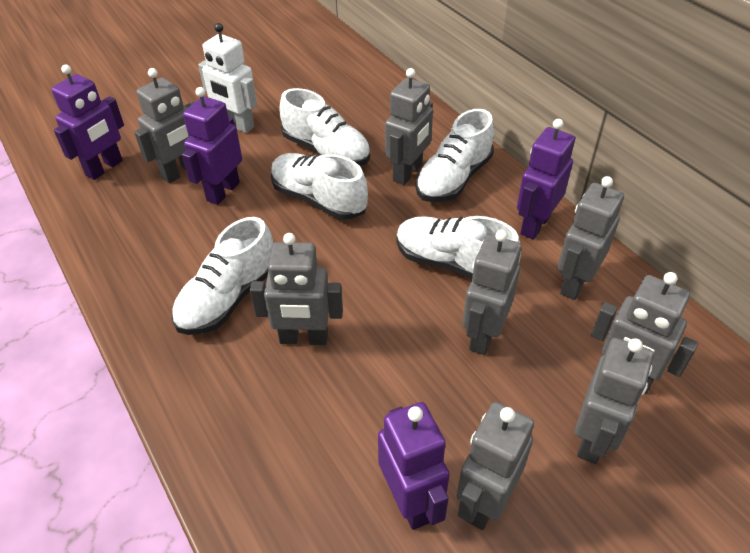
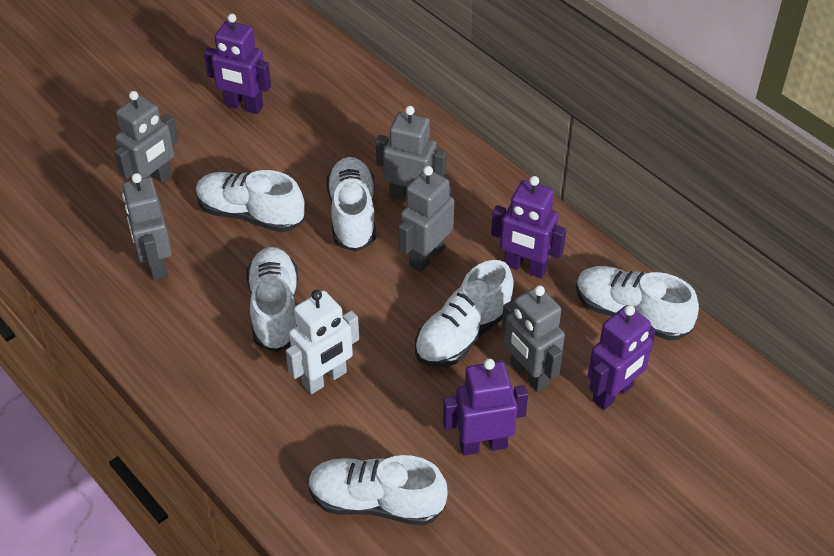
grey robot: [134,68,194,183] [250,233,343,345] [385,68,433,185] [456,402,534,530] [462,230,521,355] [558,176,624,300] [575,338,654,464] [591,272,698,394] = 8 -> [114,91,178,183] [122,173,172,281] [376,106,447,201] [398,166,454,272] [502,285,565,392] = 5
white shoe: [172,217,273,335] [271,153,368,220] [279,88,370,166] [396,216,521,279] [415,109,494,202] = 5 -> [196,170,305,233] [247,247,298,352] [308,455,448,526] [327,157,376,252] [415,260,514,367] [576,266,699,341] = 6

